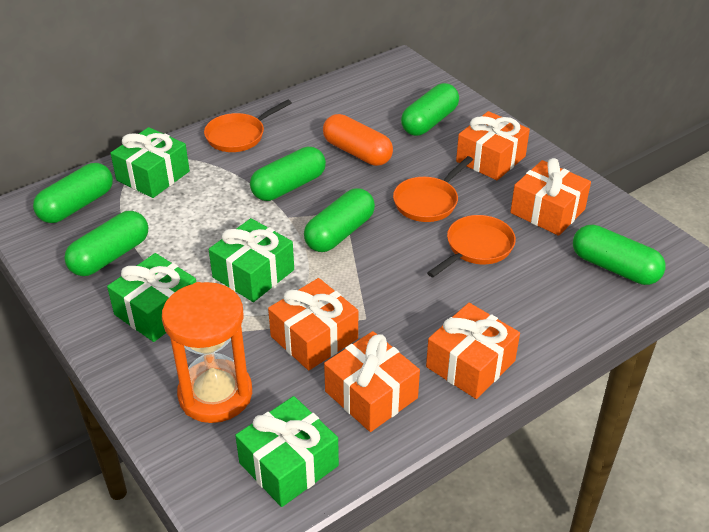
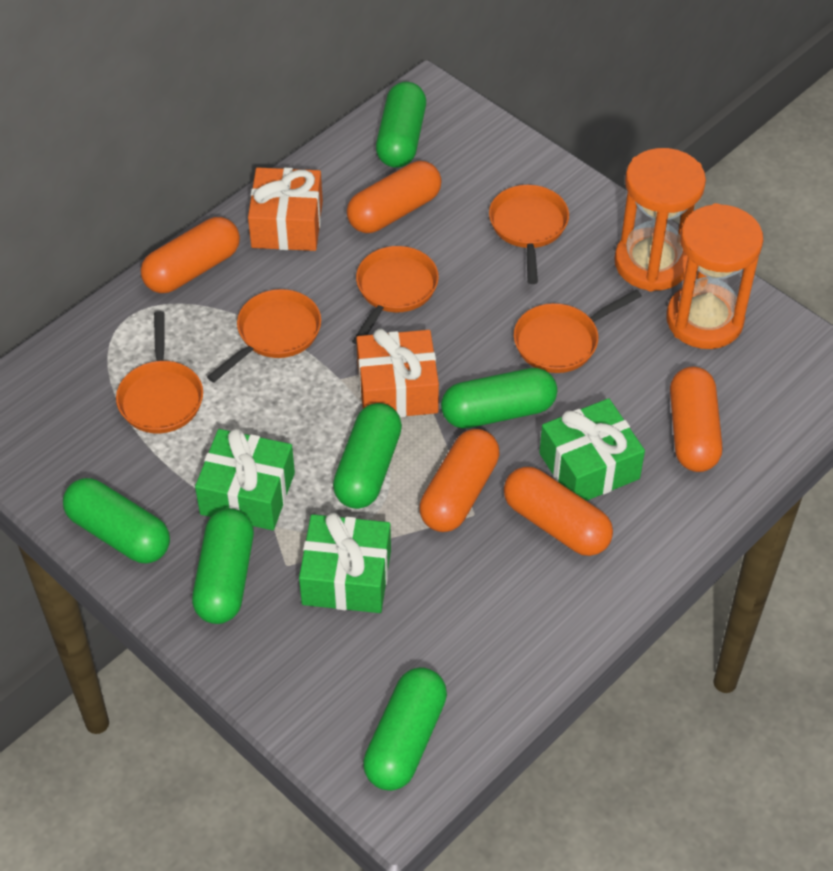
green gift: [107,253,196,342] [110,127,190,198] [209,218,294,302] [235,396,339,507] = 4 -> [195,428,295,530] [299,513,391,613] [539,398,645,501] = 3
orange capsule: [323,114,393,166] = 1 -> [141,217,240,293] [347,161,442,233] [419,429,499,532] [504,467,613,556] [670,366,722,472] = 5
orange gift: [268,278,358,370] [324,331,420,432] [426,303,520,399] [456,111,530,180] [510,158,591,236] = 5 -> [248,167,323,251] [356,329,439,417] = 2
orange hourglass: [162,282,252,423] = 1 -> [614,148,706,292] [666,203,763,349] = 2
orange pan: [204,100,292,152] [393,156,473,222] [427,215,516,277] = 3 -> [116,311,203,433] [207,289,321,382] [352,246,439,345] [489,185,569,284] [514,289,642,373] = 5

